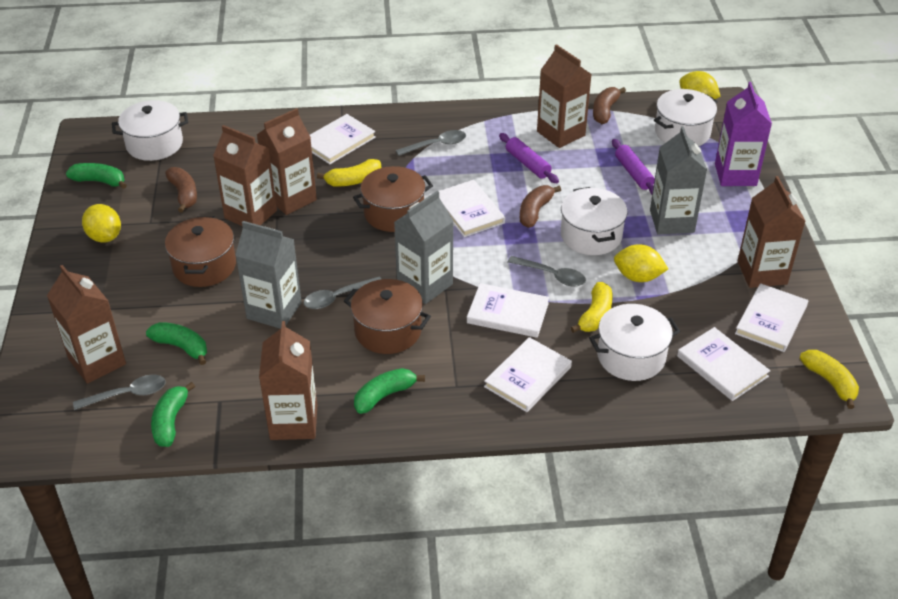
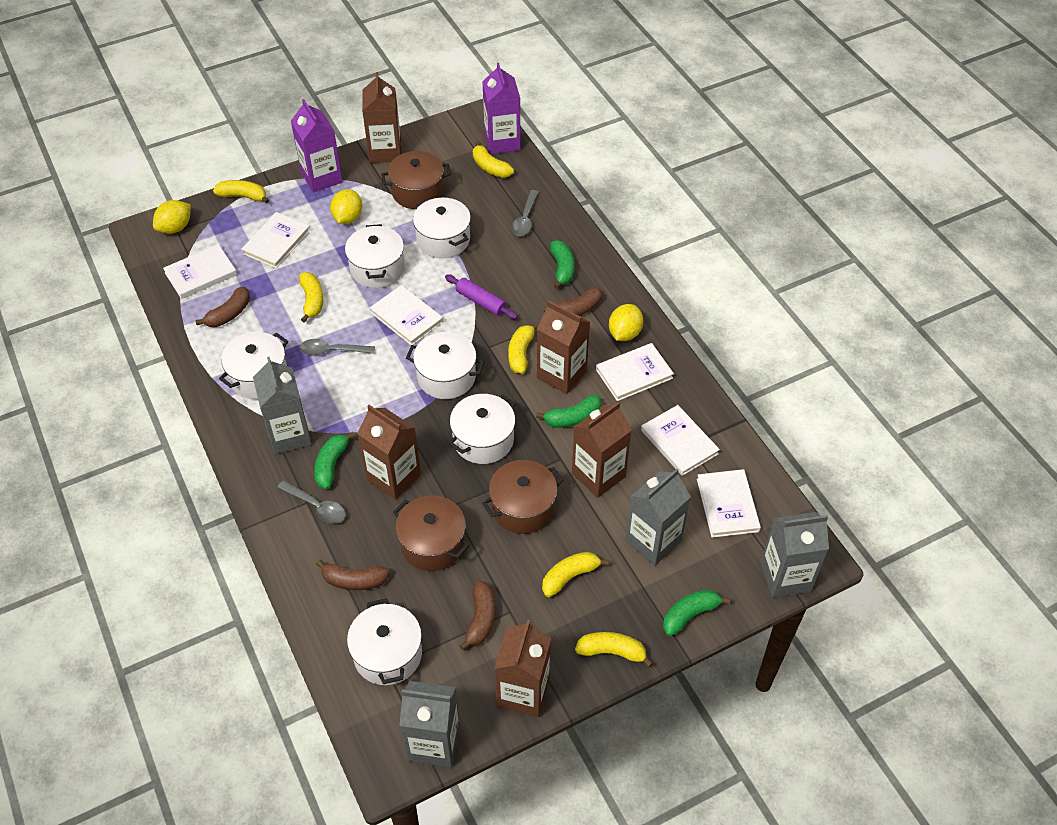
brown banana: [165,167,197,213] [520,185,561,228] [593,87,626,124] = 3 -> [195,286,250,327] [316,560,390,590] [460,581,495,651] [544,287,602,316] = 4
brown carton: [47,265,126,384] [213,125,277,226] [257,108,317,215] [259,321,317,440] [537,44,592,148] [738,176,806,288] = 6 -> [357,405,421,500] [362,72,401,163] [494,620,551,718] [537,301,590,394] [572,402,632,498] = 5
grey carton: [235,221,302,329] [394,191,453,304] [650,126,707,234] = 3 -> [253,357,312,454] [399,681,460,768] [625,469,691,566] [761,512,829,598] = 4
grey spoon: [73,375,166,410] [304,277,381,309] [396,130,466,156] [508,256,586,287] = 4 -> [277,480,346,523] [299,339,375,356] [512,190,539,236] = 3
purple carton: [715,82,772,186] = 1 -> [291,99,343,193] [482,63,521,154] = 2
purple rolling pin: [499,133,559,183] [612,139,655,195] = 2 -> [445,275,518,319] = 1
white pot: [112,100,188,161] [561,187,628,255] [589,304,680,381] [654,89,718,146] = 4 -> [219,332,288,399] [345,224,405,288] [347,598,422,685] [406,332,485,399] [413,198,471,258] [449,394,516,464] = 6
yellow banana: [317,159,381,186] [571,282,613,333] [800,350,859,409] = 3 -> [213,180,269,204] [299,272,323,323] [473,141,514,178] [508,322,539,374] [542,552,609,597] [575,632,653,667] = 6

